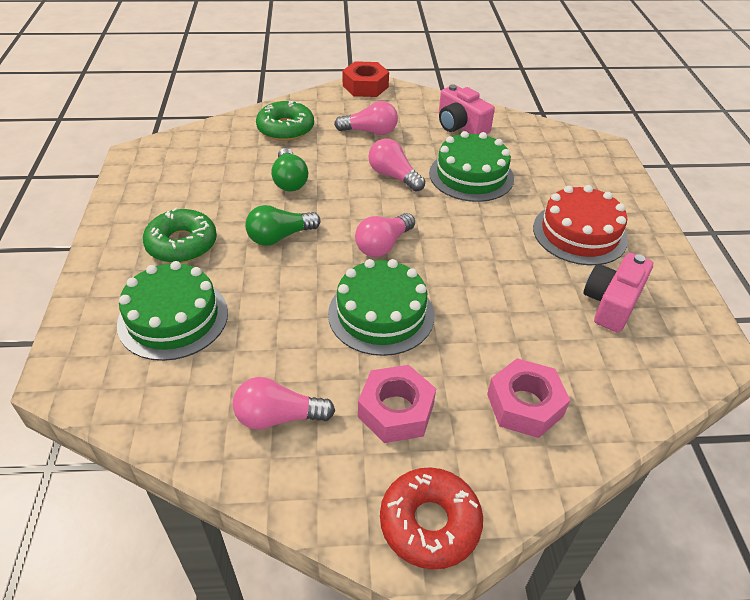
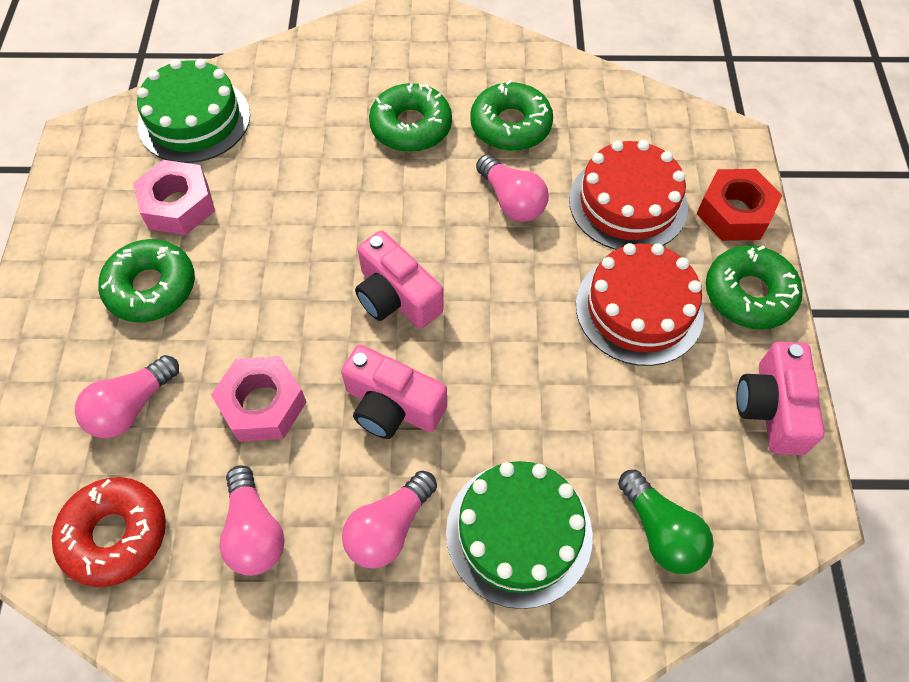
green cake: [117,261,228,361] [328,259,434,356] [429,131,514,202] = 3 -> [137,59,250,163] [446,461,593,609] = 2
green donut: [143,208,217,263] [256,101,314,141] = 2 -> [98,239,195,322] [369,83,452,152] [470,80,553,151] [706,245,803,329] = 4
green light bulb: [245,205,320,246] [271,148,308,191] = 2 -> [618,470,714,574] = 1
pink camera: [439,84,495,134] [584,253,653,333] = 2 -> [341,345,447,439] [355,231,444,329] [736,341,824,455] = 3
red cake: [533,185,628,265] = 1 -> [569,140,688,250] [576,243,704,366] = 2

